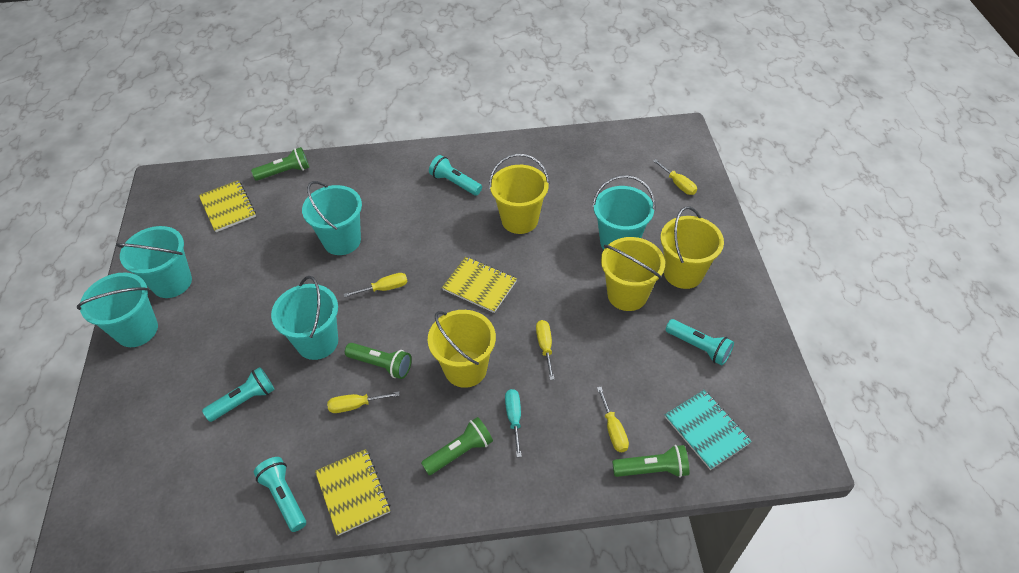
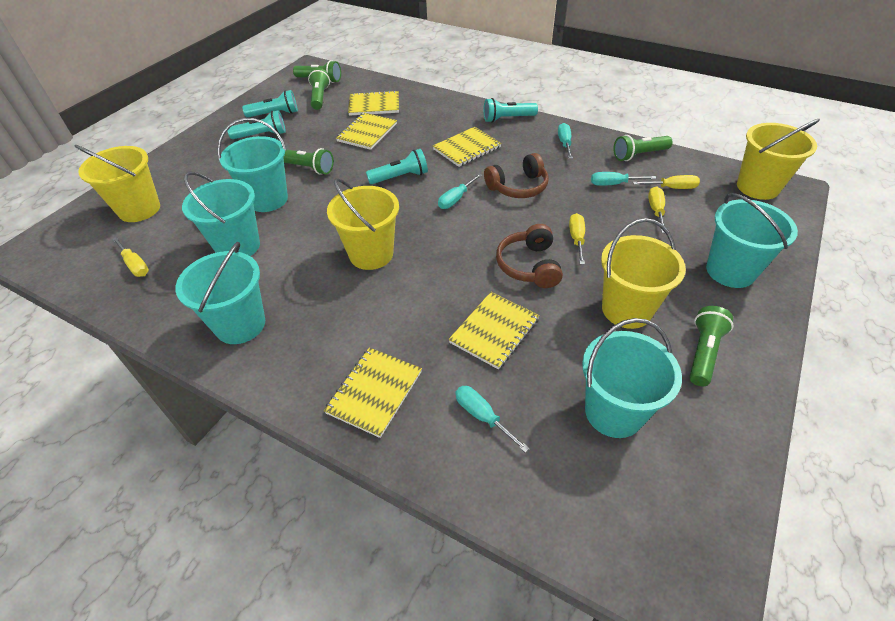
brown headphones: none = 0 -> [484,153,549,198] [496,224,563,288] = 2
green flashlight: [251,147,309,181] [345,343,412,379] [421,417,493,475] [612,445,689,478] = 4 -> [283,148,334,175] [293,60,341,83] [308,68,330,110] [613,135,673,161] [689,306,733,386] = 5
turquoise notebook: [665,390,752,470] = 1 -> none = 0
turquoise screwdriver: [505,389,522,457] = 1 -> [438,174,482,209] [455,386,530,453] [558,123,573,159] [591,172,656,186] = 4
yellow notebook: [199,180,256,232] [315,449,390,536] [442,257,517,313] = 3 -> [324,347,422,438] [336,112,397,150] [348,90,399,116] [433,127,502,167] [449,292,540,370] = 5
yellow screwdriver: [327,391,400,413] [344,273,408,297] [536,320,554,380] [597,387,629,452] [653,159,697,195] = 5 -> [112,237,149,277] [569,213,585,265] [633,175,700,189] [648,187,665,233] = 4

